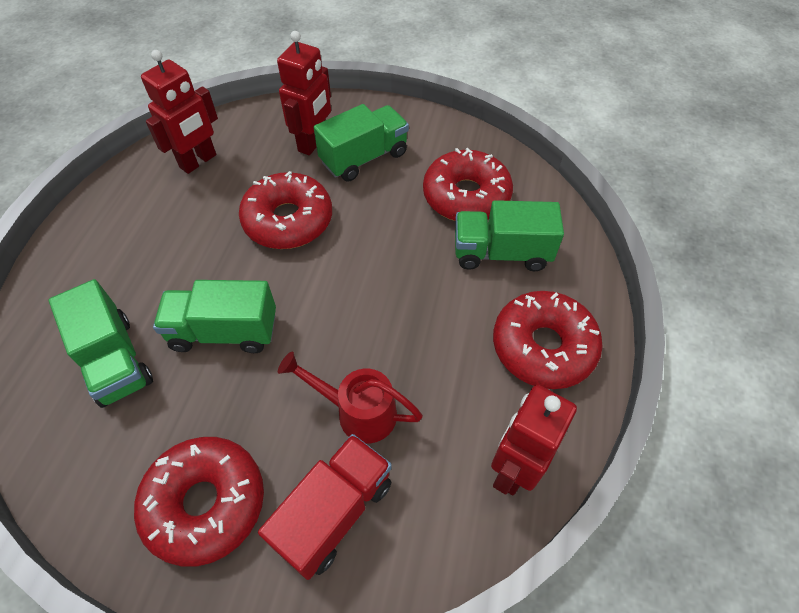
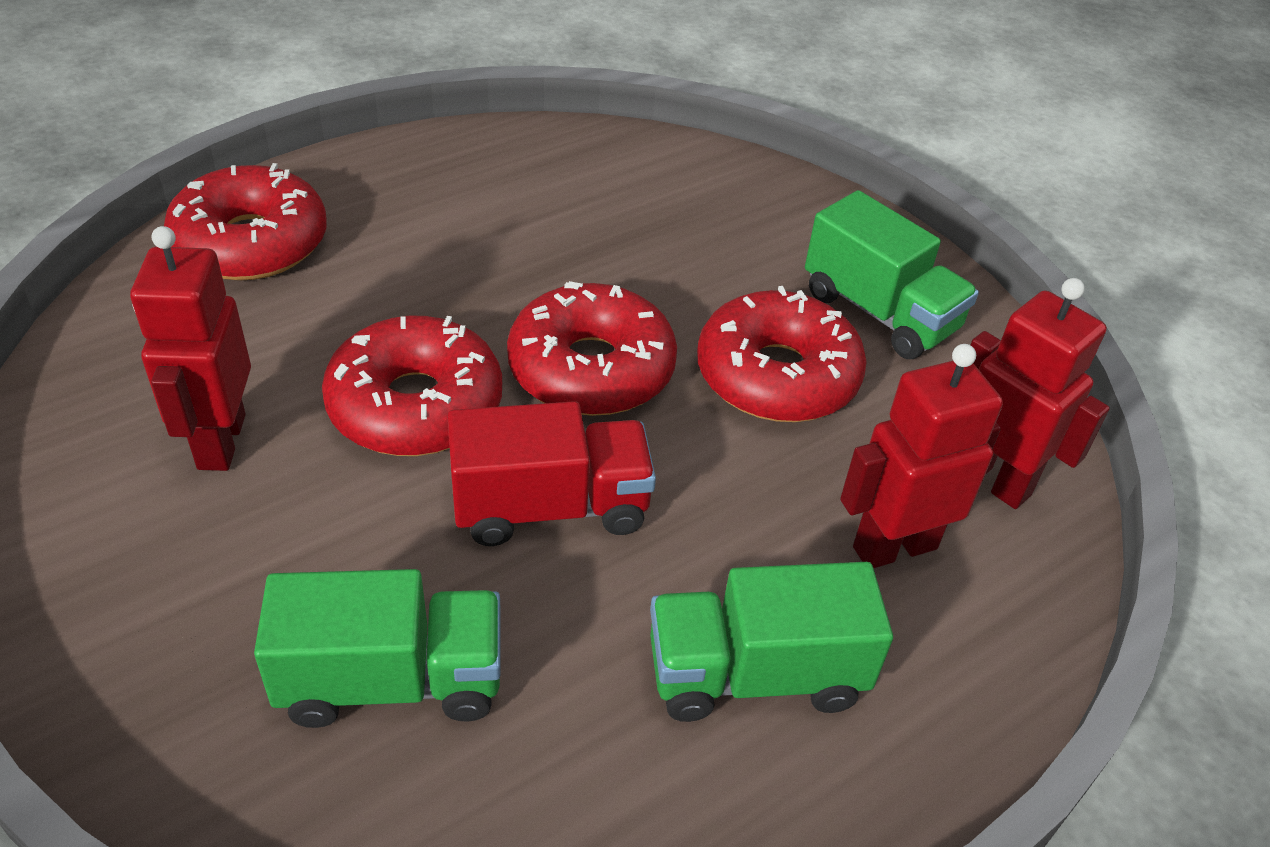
green truck: [49,279,153,408] [153,280,276,353] [314,104,409,182] [455,200,564,271] = 4 -> [254,569,501,728] [650,562,893,722] [805,190,979,359] = 3
red watering can: [278,351,423,443] = 1 -> none = 0

